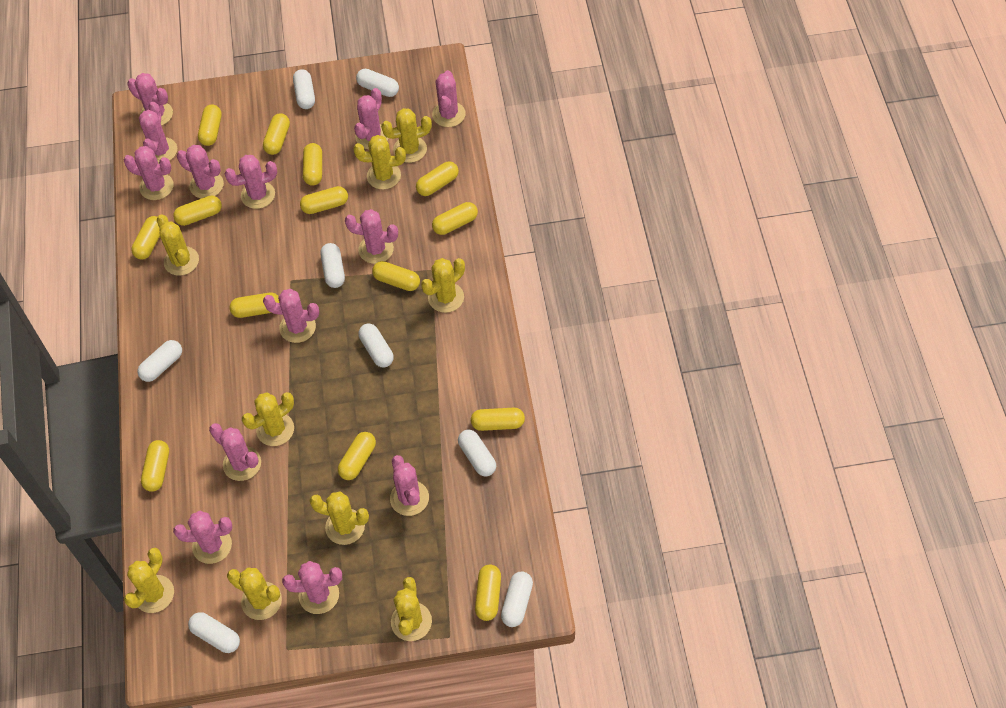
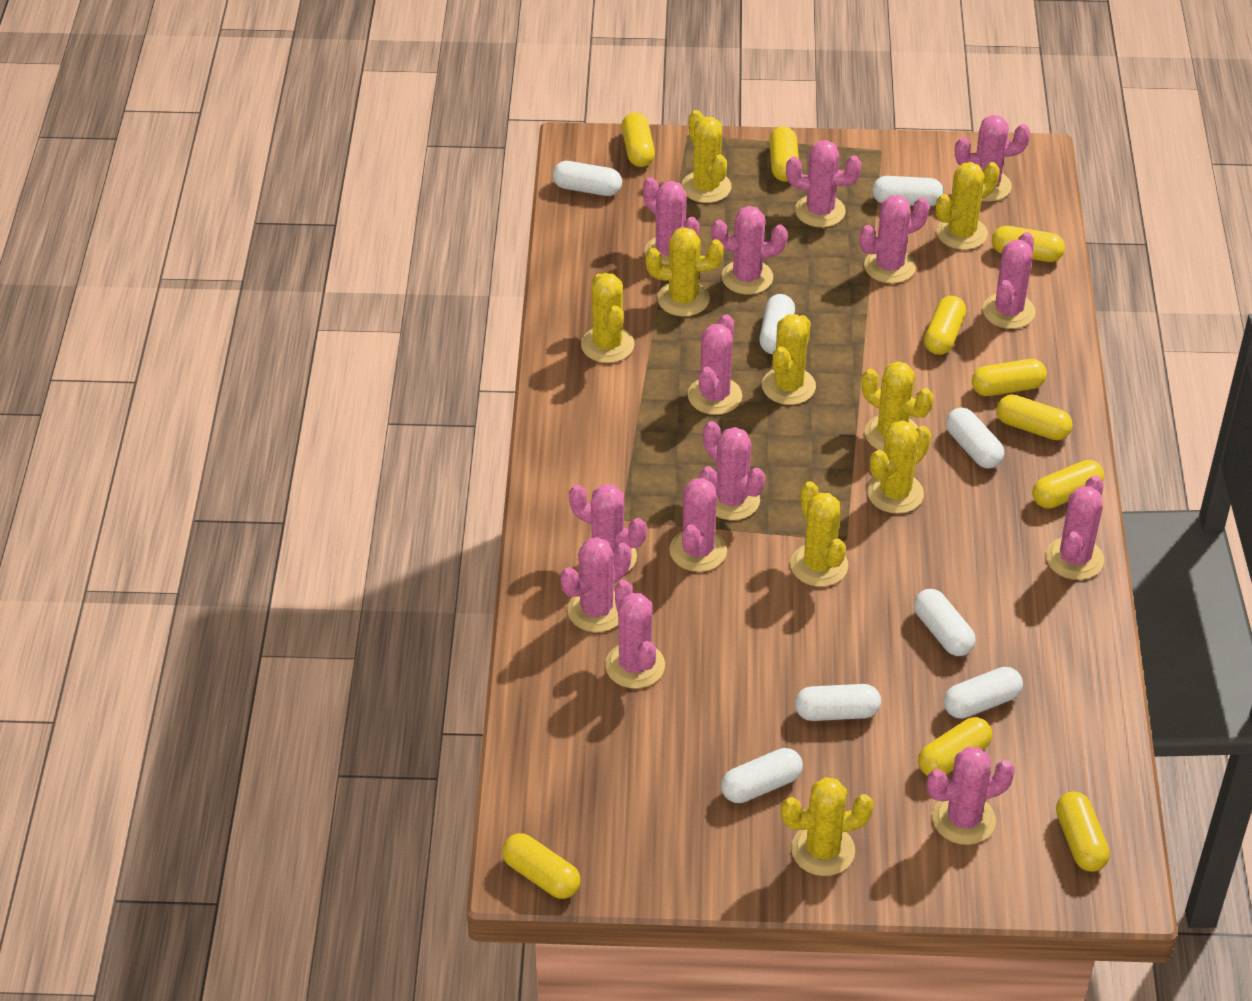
pink cactus: [124,146,174,200] [127,73,173,126] [139,102,177,164] [173,511,232,564] [177,145,224,198] [209,423,261,481] [224,155,277,209] [263,289,319,343] [282,561,342,614] [345,209,398,264] [354,88,388,149] [390,455,429,516] [432,70,466,127] = 13 -> [560,537,631,632] [569,484,647,571] [605,580,665,689] [643,177,699,265] [669,466,727,572] [688,314,742,415] [703,421,765,520] [711,206,788,295] [786,140,861,227] [859,195,930,283] [927,747,1015,845] [955,115,1030,202] [982,232,1035,329] [1046,475,1104,580] = 14
yellow capsule: [131,216,160,260] [141,440,169,492] [173,196,222,226] [198,104,222,146] [230,293,279,318] [263,113,290,155] [300,186,348,214] [303,143,322,186] [338,432,376,480] [372,261,420,291] [416,161,459,196] [432,202,478,235] [471,408,525,431] [475,564,501,621] = 14 -> [502,833,581,899] [621,112,655,167] [769,126,799,182] [918,717,992,776] [924,296,966,355] [972,359,1047,396] [992,226,1065,262] [997,395,1073,440] [1032,460,1104,508] [1056,792,1110,872] = 10

